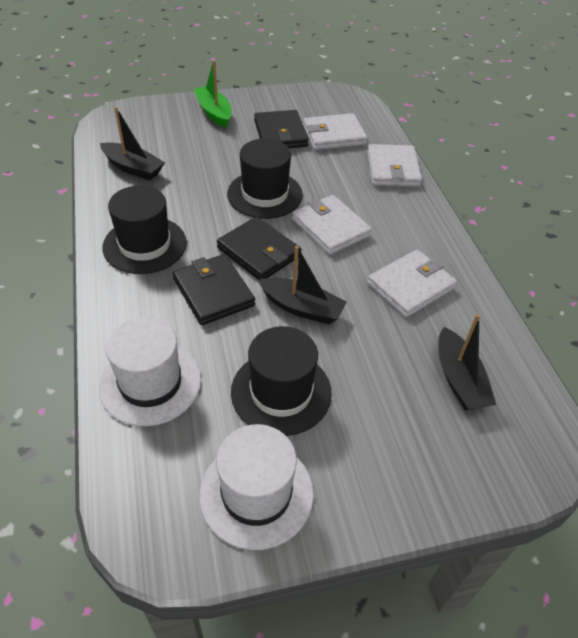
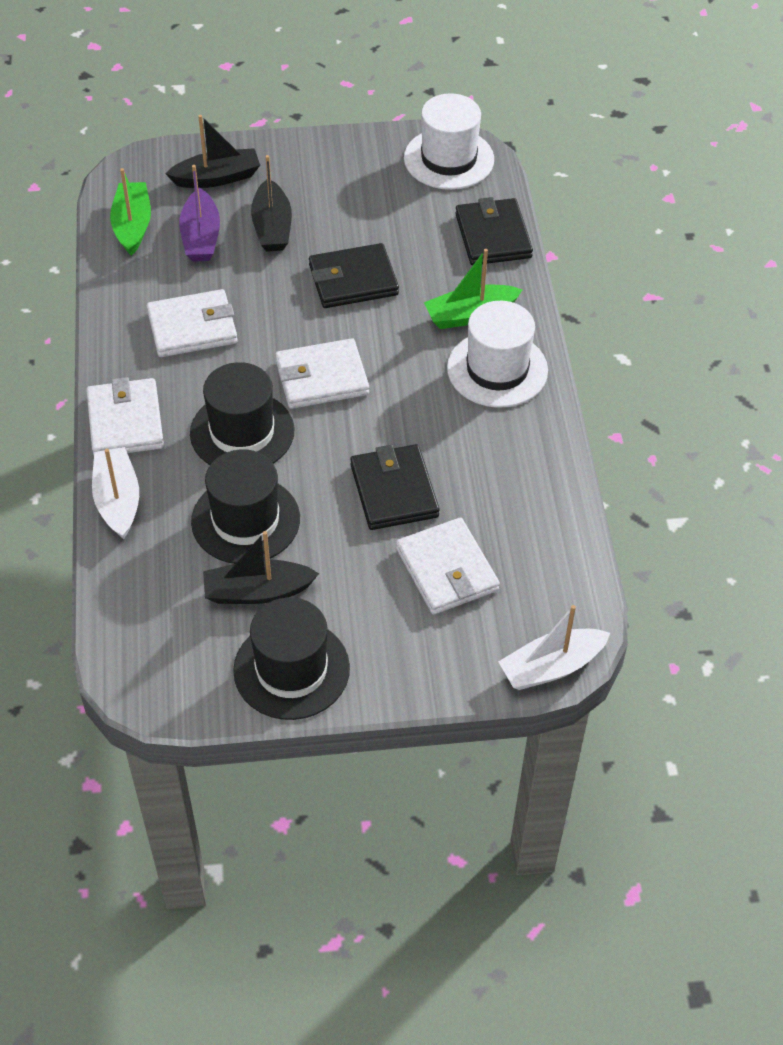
green boat: [194,60,232,128] = 1 -> [110,168,151,256] [424,249,522,329] = 2
purple boat: none = 0 -> [179,165,220,262] = 1
white boat: none = 0 -> [92,447,139,539] [498,605,610,690] = 2

